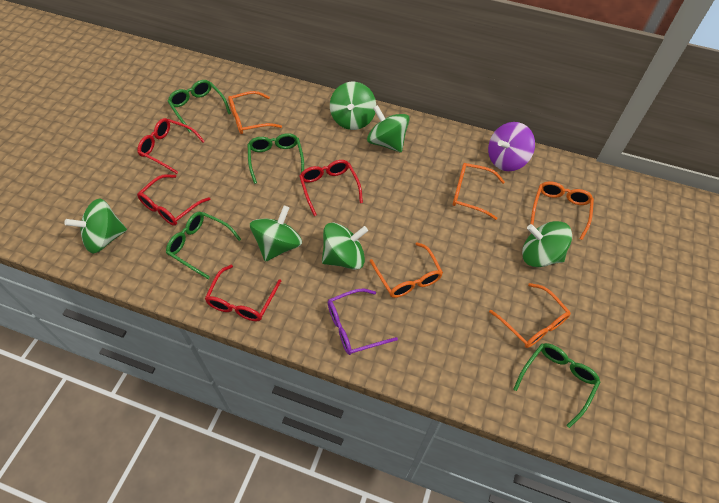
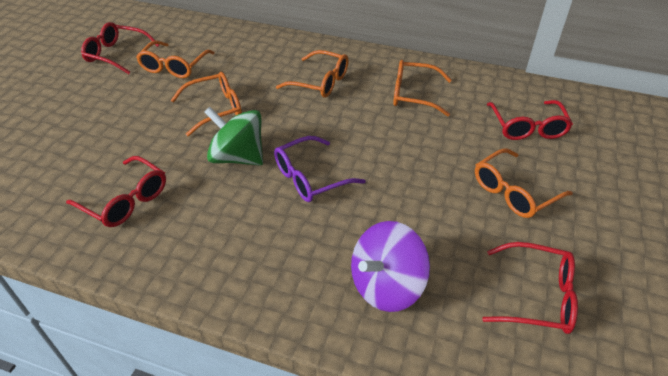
green glasses: [166,212,241,279] [168,80,231,133] [247,133,304,184] [514,343,600,428] = 4 -> none = 0
green spinning top: [64,199,127,253] [250,206,302,262] [322,223,368,270] [330,82,376,130] [367,105,410,152] [522,221,572,267] = 6 -> [204,107,263,165] = 1

